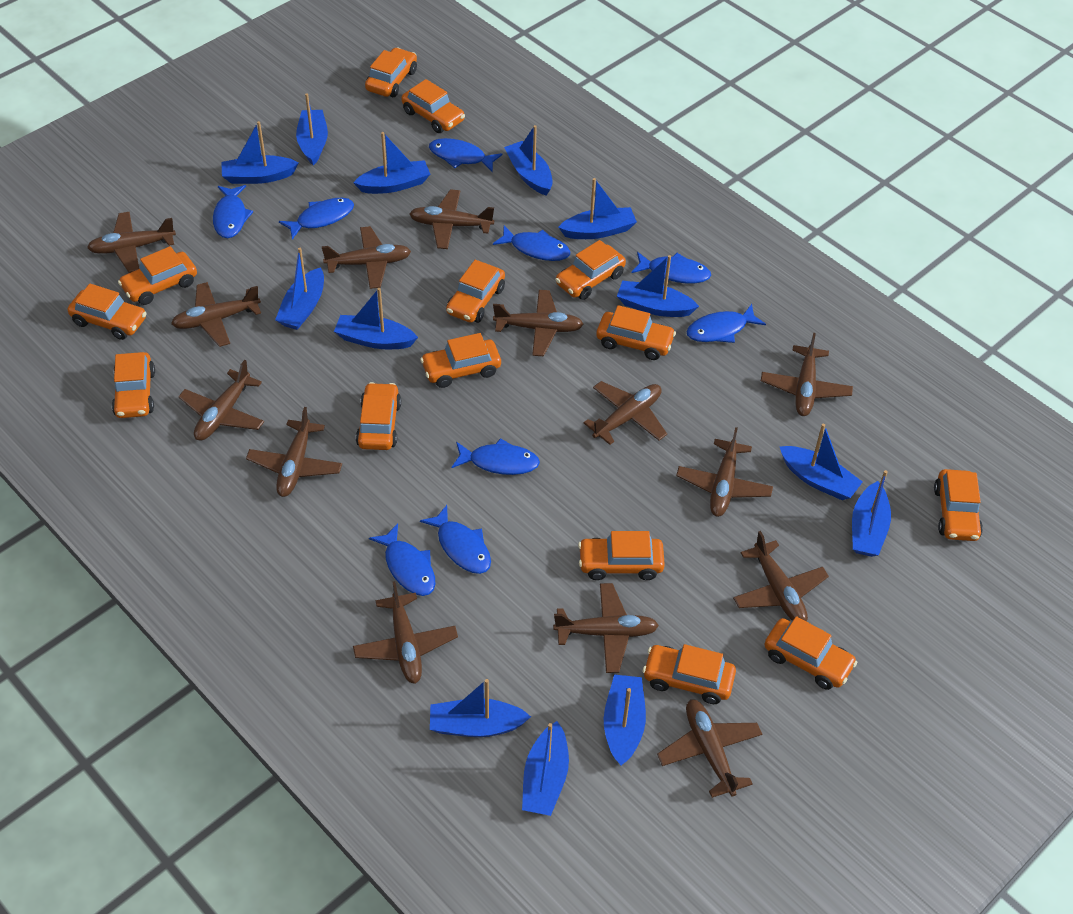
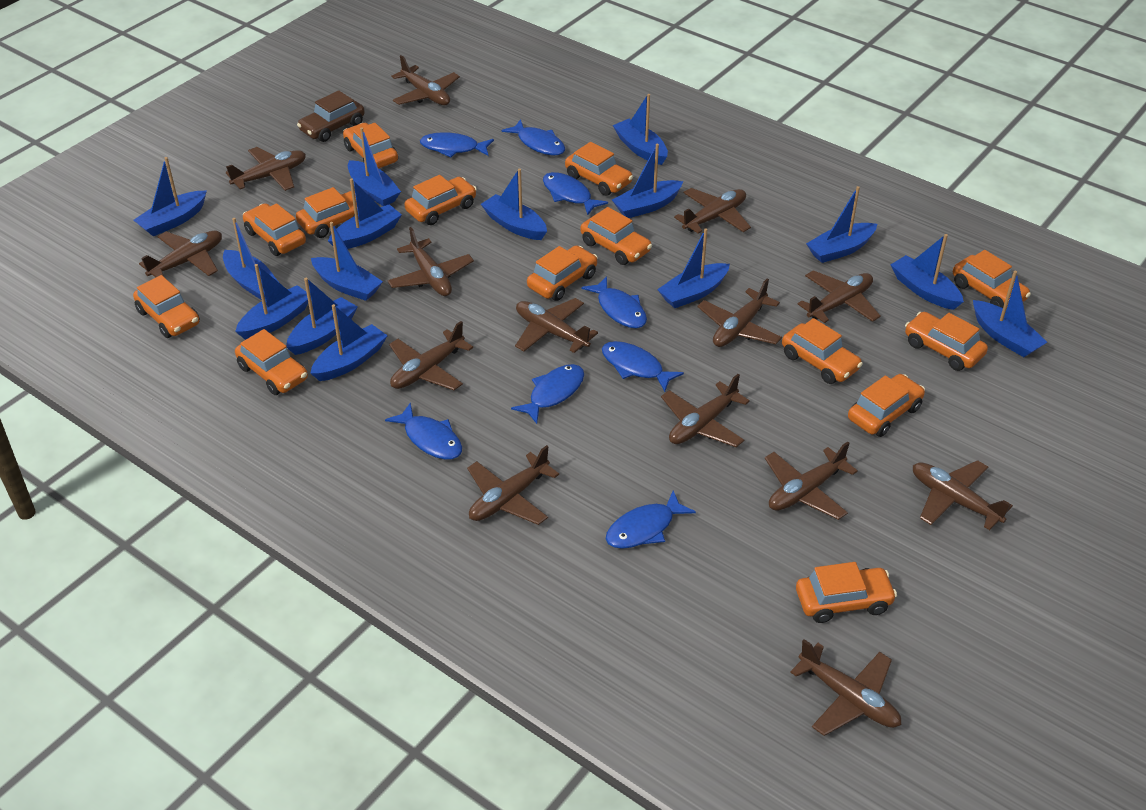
blue boat: [221,121,299,184] [275,248,324,330] [296,93,328,165] [334,288,418,349] [353,132,430,194] [430,679,531,737] [504,125,553,195] [522,721,569,816] [558,178,637,239] [604,675,646,765] [617,255,699,317] [780,424,862,500] [852,470,891,557] = 13 -> [134,157,207,236] [223,218,278,300] [235,264,308,340] [286,278,358,355] [310,304,388,381] [311,222,383,301] [328,178,402,249] [348,128,401,206] [481,169,547,240] [612,144,683,218] [613,94,668,165] [657,228,730,308] [806,186,877,263] [890,234,964,310] [973,271,1047,357] = 15
blue fish: [213,185,253,238] [279,198,354,239] [369,524,436,596] [420,505,491,574] [429,138,502,172] [451,438,540,475] [493,225,570,261] [631,252,711,283] [686,304,766,343] = 9 -> [385,402,462,460] [420,132,494,158] [502,119,565,155] [511,364,584,424] [543,172,608,215] [582,276,647,328] [602,341,684,392] [606,490,696,549] = 8
brown car: none = 0 -> [297,90,365,142] = 1

